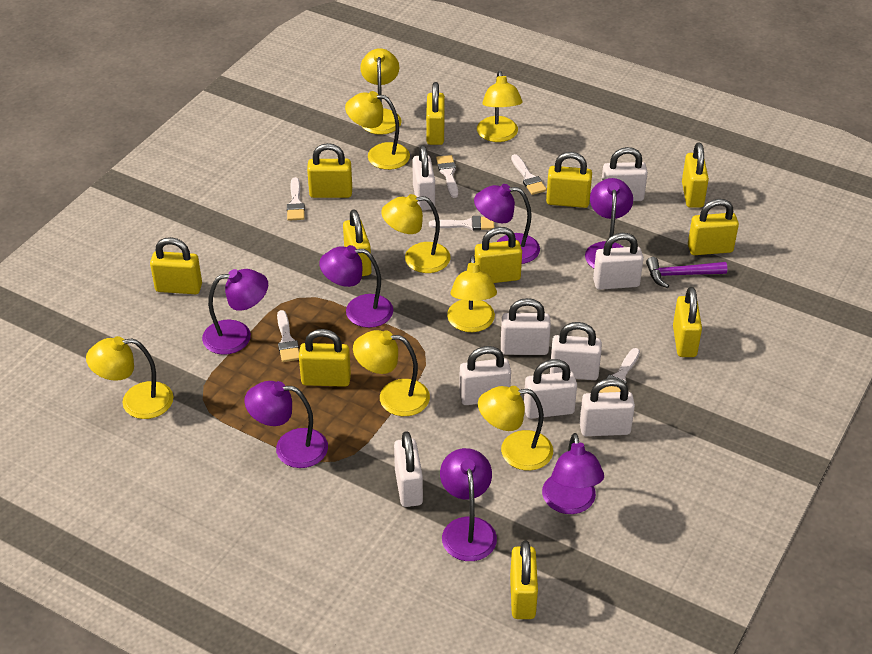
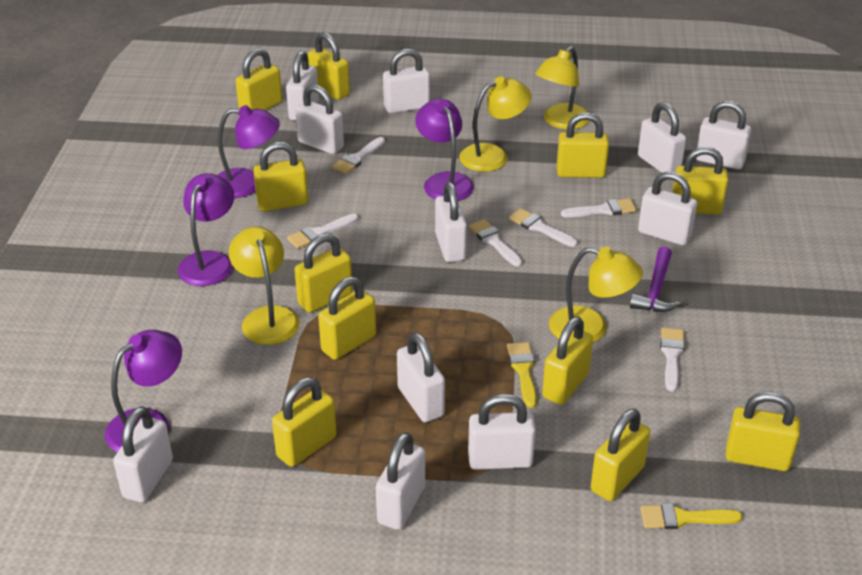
purple lamp: [202,269,268,355] [244,381,328,468] [319,245,393,328] [440,448,497,561] [474,184,540,264] [542,433,604,514] [585,178,633,268] = 7 -> [105,330,182,452] [178,173,234,286] [217,105,280,198] [415,99,474,201] = 4
white padlock: [394,431,423,507] [412,145,435,210] [459,346,511,405] [501,298,551,355] [524,359,577,419] [550,322,602,380] [580,378,635,436] [593,233,644,290] [602,147,648,201] = 9 -> [113,406,173,502] [286,51,319,121] [295,84,344,154] [376,432,425,530] [383,49,430,114] [397,332,445,422] [435,182,467,262] [468,394,536,470] [638,102,686,173] [638,171,697,245] [696,101,751,169] = 11
yellow brush: none = 0 -> [507,342,537,408] [641,504,742,529] = 2
yellow lamp: [86,336,173,419] [345,91,410,170] [353,330,430,416] [360,48,402,135] [381,194,450,273] [447,255,497,332] [477,71,523,142] [478,386,553,471] = 8 -> [229,226,300,345] [459,77,531,172] [535,46,590,130] [549,246,643,343] = 4

